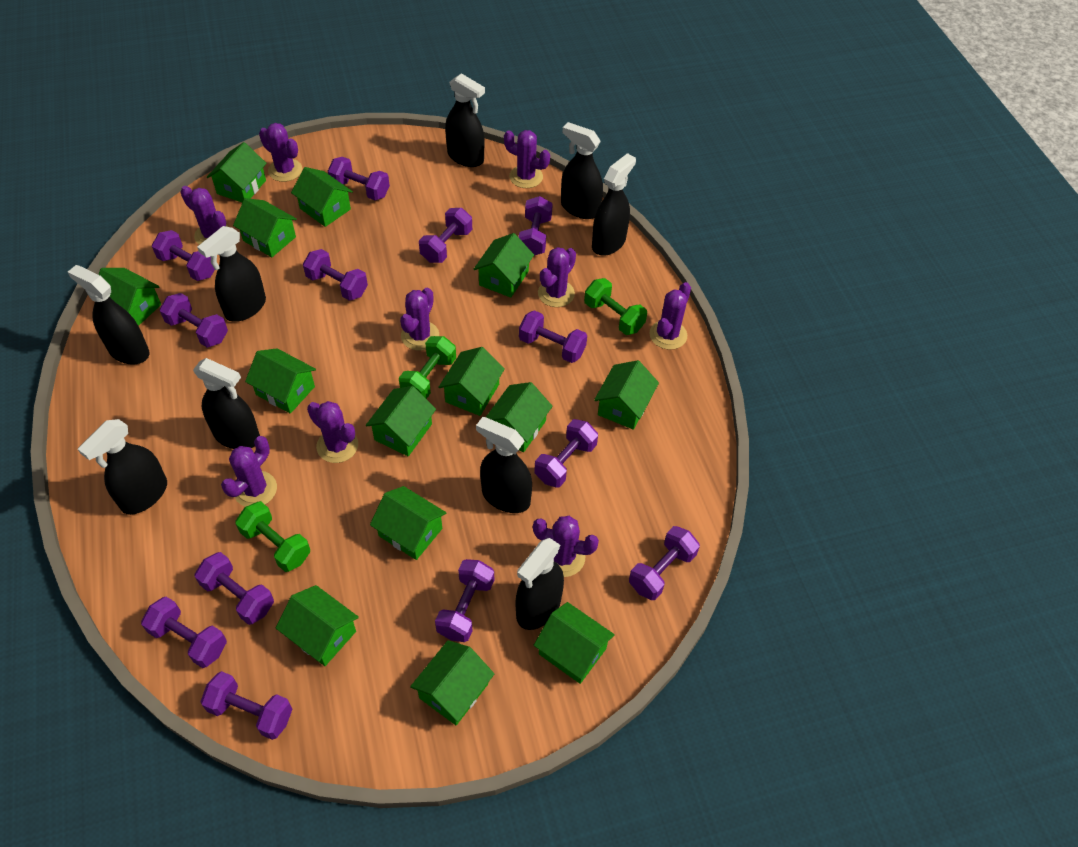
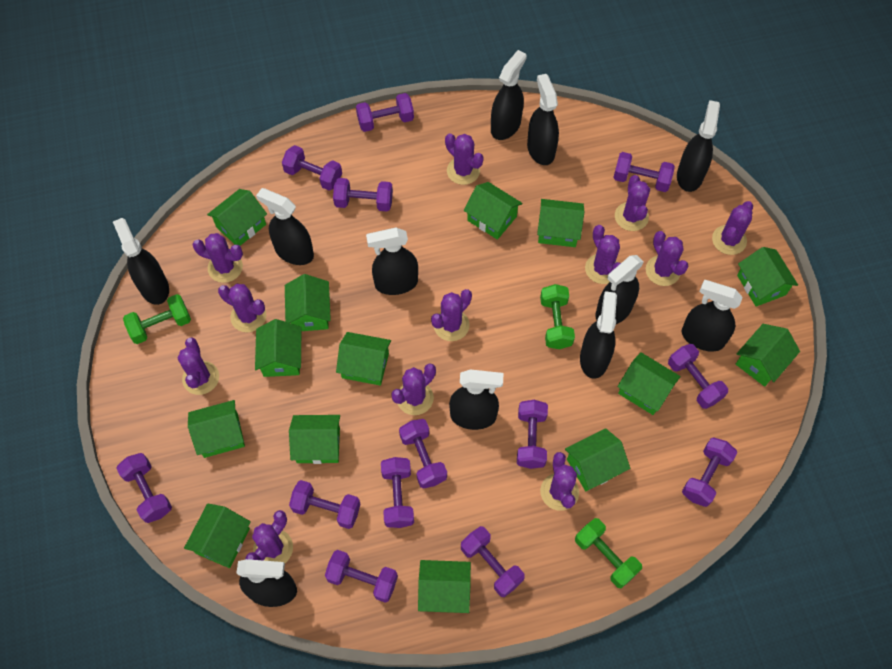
black spray bottle: [68,265,149,364] [78,419,167,515] [193,358,260,449] [197,226,266,322] [445,73,485,167] [476,417,532,513] [516,538,564,630] [561,122,603,219] [592,153,636,256] = 9 -> [113,218,169,305] [237,559,297,607] [256,188,314,265] [366,228,418,295] [449,369,504,430] [491,50,527,140] [527,74,559,165] [580,291,617,379] [595,255,644,324] [677,100,720,192] [682,280,743,352] = 11
purple cactus: [180,186,229,245] [221,436,277,507] [259,123,302,182] [307,401,358,463] [400,288,439,350] [504,130,550,188] [533,516,599,577] [538,247,576,307] [649,282,691,350] = 9 -> [178,337,219,395] [192,233,243,283] [218,284,266,332] [245,510,293,563] [391,364,436,415] [431,289,472,341] [445,133,483,185] [540,452,579,511] [585,225,621,284] [615,175,650,231] [646,231,688,286] [712,201,753,255] = 12

